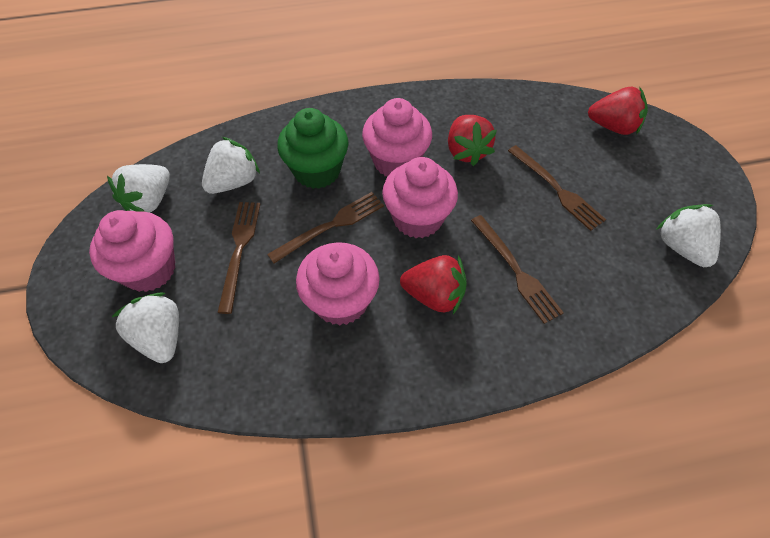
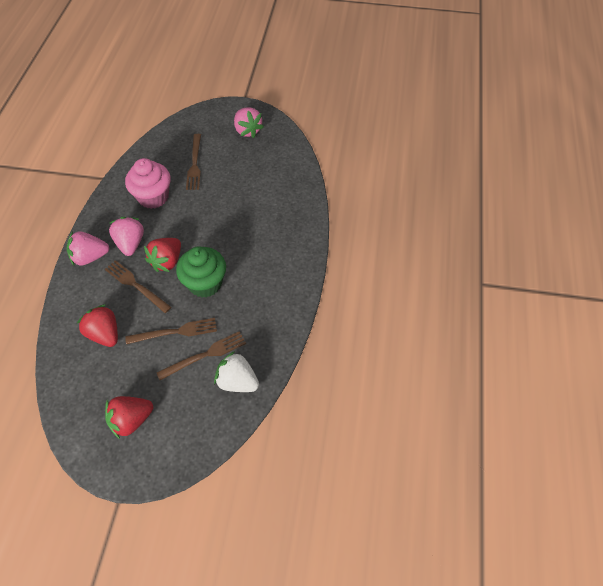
pink cupcake: [89,210,175,292] [296,242,380,326] [362,98,432,176] [382,157,458,238] = 4 -> [125,158,171,209] = 1
pink strawberry: none = 0 -> [67,231,109,266] [109,217,144,256] [234,107,264,138] = 3
white strawberry: [107,164,170,213] [112,292,179,363] [202,137,260,194] [657,204,721,267] = 4 -> [214,351,259,392] = 1

